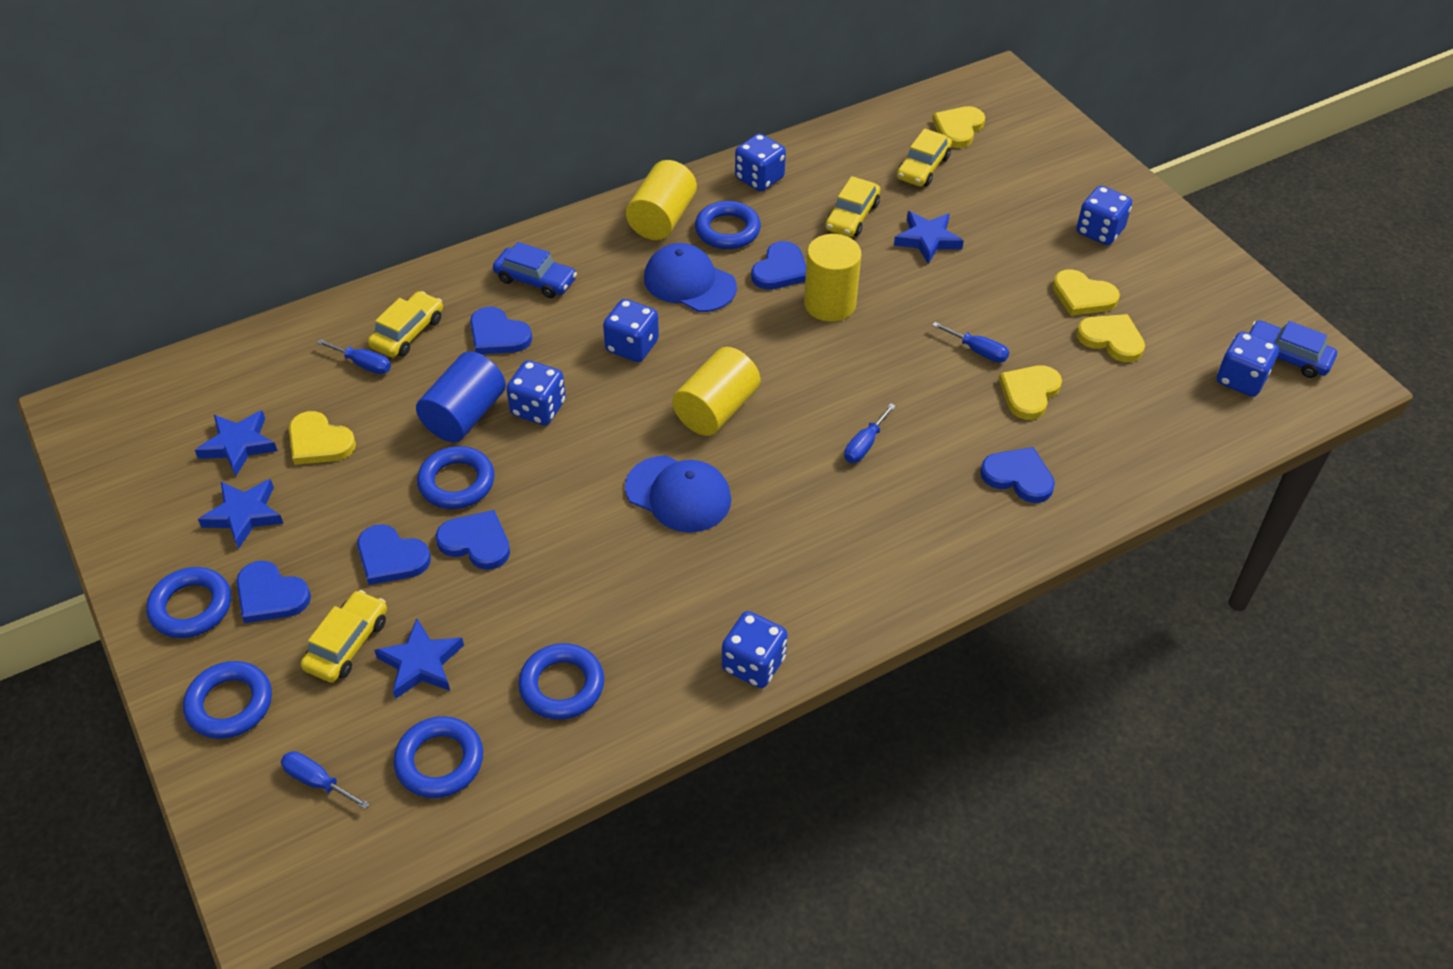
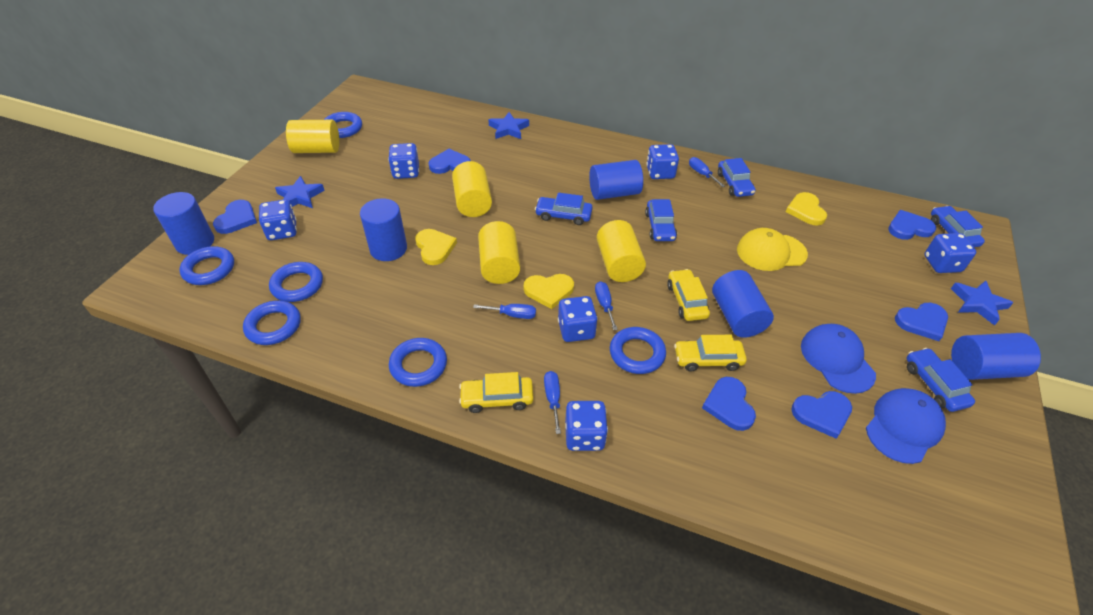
blue car: [493,242,577,298] [1249,320,1337,378] = 2 -> [535,193,593,225] [645,199,677,241] [718,158,756,197] [906,348,975,412] [931,206,985,247] = 5
blue cylinder: [416,351,506,442] = 1 -> [153,192,214,255] [360,198,407,261] [589,160,643,200] [712,270,774,338] [951,333,1041,380] = 5
blue star: [195,410,277,476] [198,479,284,549] [374,619,464,699] [894,211,964,264] = 4 -> [275,176,325,208] [488,112,529,139] [951,281,1014,326] = 3
yellow cap: none = 0 -> [737,228,808,271] = 1
yellow car: [301,590,387,682] [368,291,443,358] [825,176,880,237] [897,129,952,186] = 4 -> [459,372,534,413] [667,269,710,321] [674,335,747,371] = 3
yellow cylinder: [626,160,697,240] [672,347,760,436] [804,234,861,322] = 3 -> [286,120,339,153] [452,161,492,217] [478,221,520,284] [597,220,646,282] = 4
yellow heart: [289,411,356,465] [932,106,985,148] [999,365,1062,420] [1053,269,1120,316] [1076,314,1145,362] = 5 -> [415,229,457,265] [524,274,574,309] [786,192,827,225] = 3

